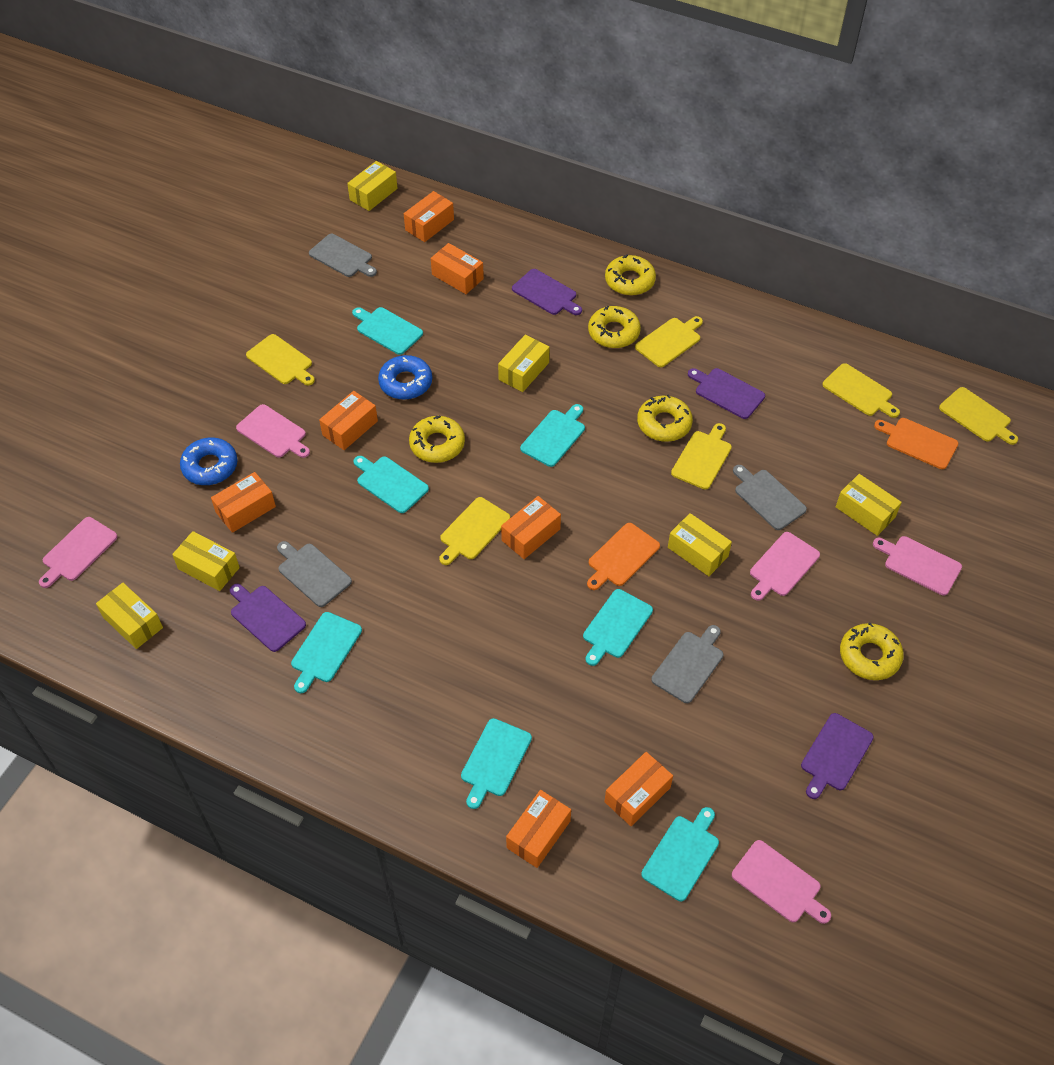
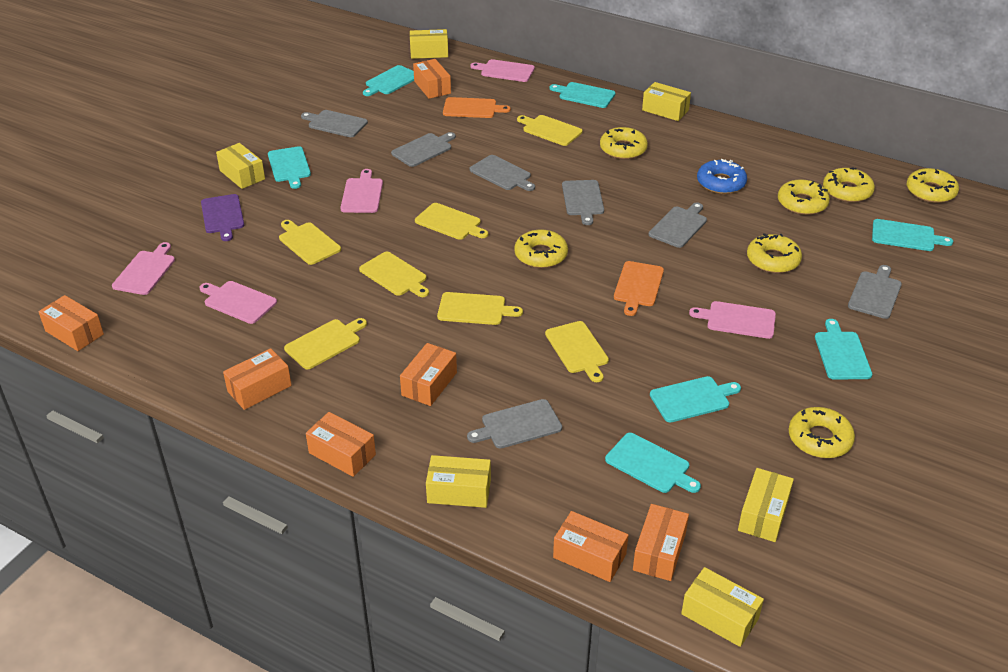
blue donut: [180,438,237,485] [378,355,432,400] = 2 -> [697,159,747,194] = 1
grey cutting board: [277,541,352,607] [309,234,377,277] [651,625,723,703] [733,465,807,530] = 4 -> [301,110,368,137] [391,132,456,167] [467,399,562,449] [470,155,535,191] [562,180,604,225] [649,203,707,248] [848,265,902,319] = 7
purple cutting board: [230,584,306,652] [512,269,582,315] [688,368,765,419] [801,713,874,799] = 4 -> [201,194,244,241] = 1
yellow cutting board: [246,334,315,385] [439,497,510,565] [635,316,703,367] [671,423,732,489] [822,363,900,418] [939,387,1018,445] = 6 -> [279,220,341,265] [284,318,367,369] [359,252,429,297] [415,203,488,240] [437,292,523,325] [517,115,583,146] [545,321,609,382] = 7
yellow donut: [409,415,465,463] [588,306,641,348] [605,255,656,296] [637,394,693,442] [840,623,904,680] = 5 -> [514,230,568,268] [600,127,648,159] [747,233,802,273] [778,179,830,215] [788,407,855,458] [823,167,875,202] [907,168,959,203] = 7

